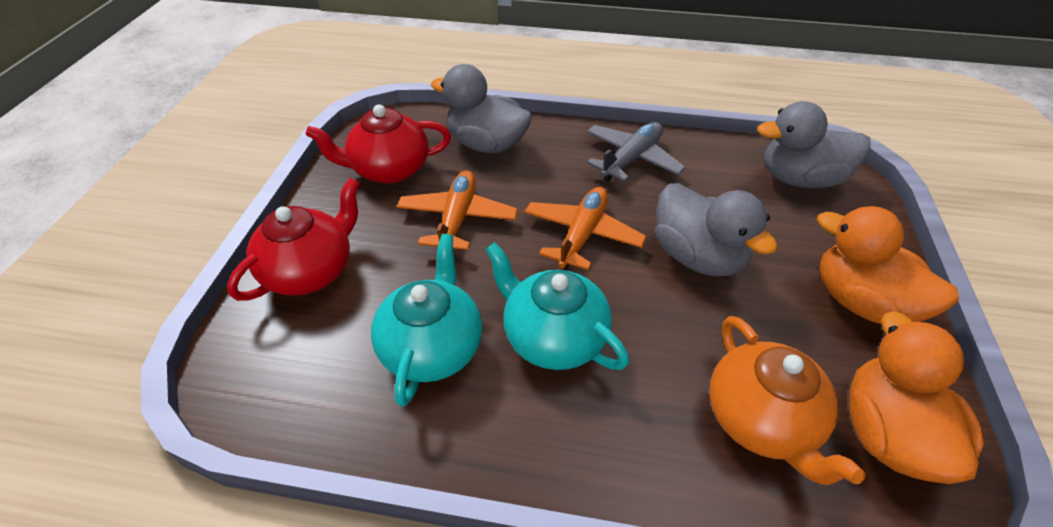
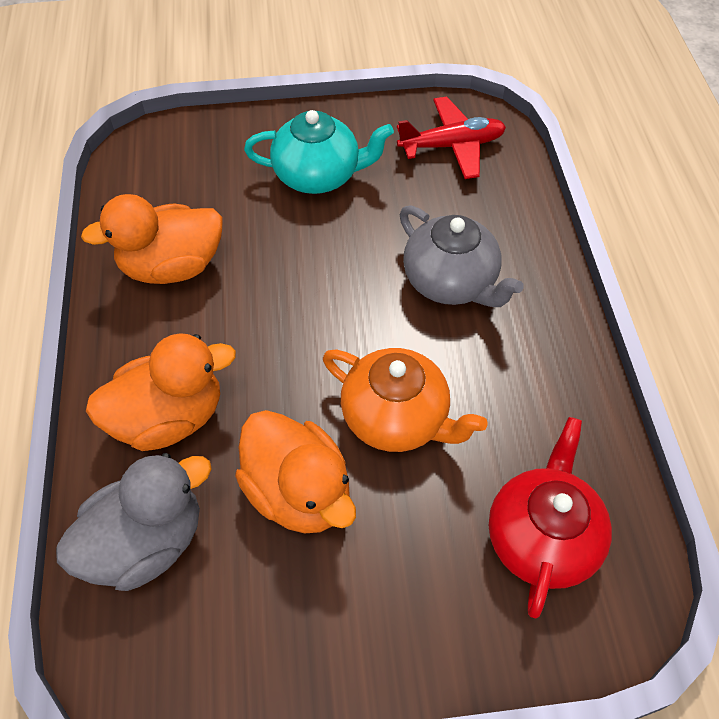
grey duck: [431,64,532,153] [655,183,778,276] [757,101,871,188] = 3 -> [56,453,212,591] = 1
grey plane: [587,122,686,182] = 1 -> none = 0
grey teapot: none = 0 -> [400,205,524,307] = 1
orange duck: [817,206,959,324] [849,312,984,484] = 2 -> [81,194,222,284] [86,333,236,451] [235,410,356,533] = 3
orange plane: [397,170,518,250] [524,187,647,270] = 2 -> none = 0
red plane: none = 0 -> [397,97,506,179] = 1
red teapot: [227,178,360,301] [305,104,451,184] = 2 -> [489,417,612,618] = 1
turquoise teapot: [371,234,482,407] [485,242,629,370] = 2 -> [244,110,394,194] = 1

